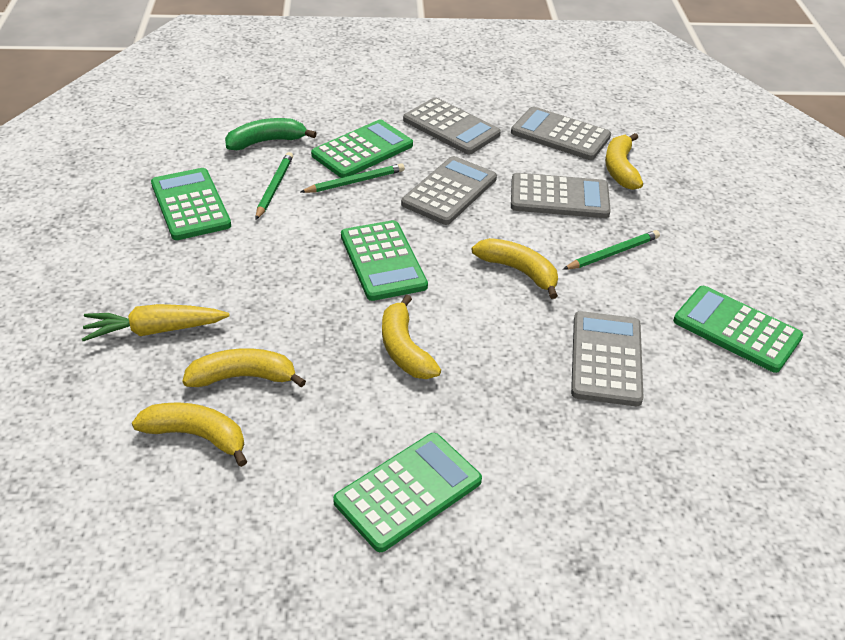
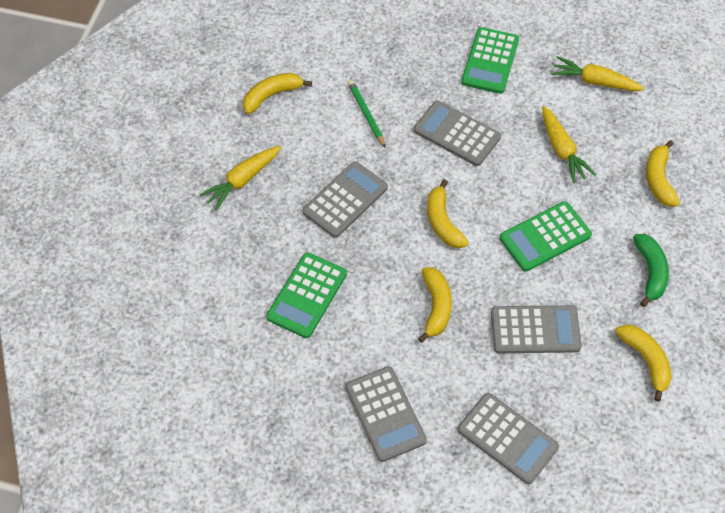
green calculator: [151,168,231,240] [311,120,413,178] [333,433,482,552] [341,220,428,301] [673,286,803,373] = 5 -> [266,252,347,338] [461,27,519,94] [500,201,592,272] = 3
green pencil: [255,152,293,220] [300,163,405,193] [563,230,660,270] = 3 -> [348,80,385,147] = 1
yellow carrot: [82,304,230,341] = 1 -> [199,146,281,211] [542,106,596,183] [551,56,645,91] = 3

